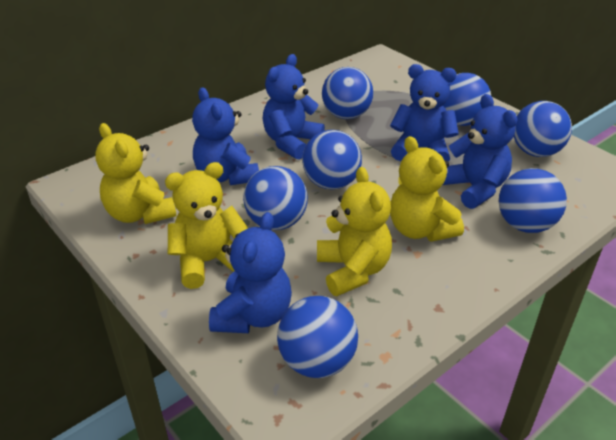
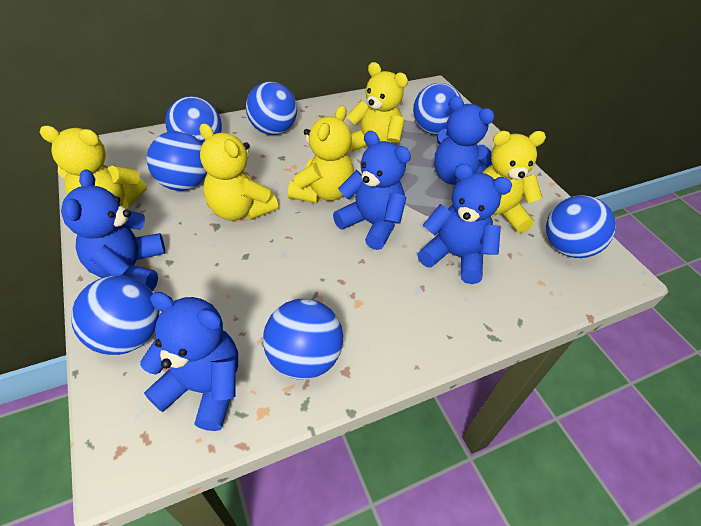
yellow teddy bear: [95,123,177,224] [165,162,248,289] [317,167,392,296] [390,136,464,242] = 4 -> [40,126,147,209] [199,123,278,221] [288,105,354,203] [347,62,408,153] [482,131,546,233] = 5

